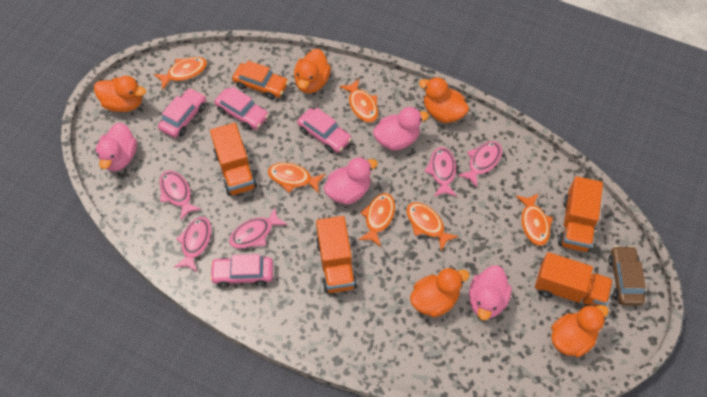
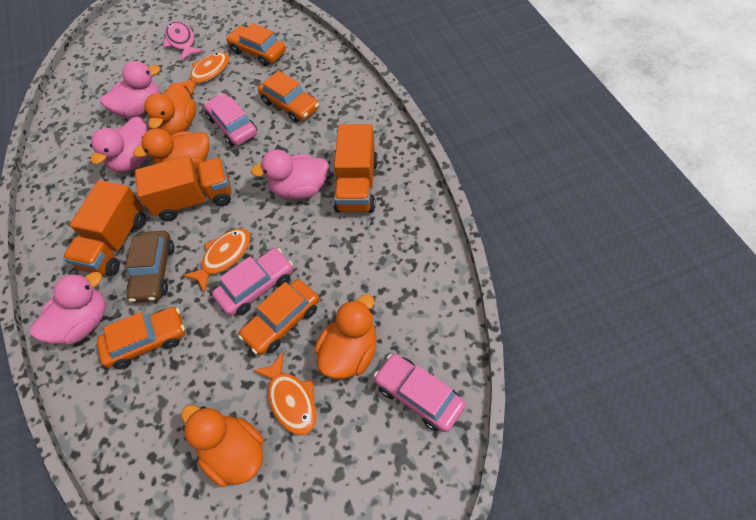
orange car: [232,61,289,100] = 1 -> [97,307,185,369] [226,23,286,66] [238,279,319,355] [258,71,319,123] = 4
orange duck: [94,76,146,112] [294,49,331,93] [410,268,469,317] [419,77,469,123] [551,305,609,357] = 5 -> [133,129,209,169] [144,83,196,136] [181,405,264,487] [314,294,377,379] = 4
orange fish: [154,57,207,90] [268,163,326,194] [339,79,378,122] [358,193,395,247] [406,202,459,251] [516,193,553,246] = 6 -> [178,52,229,95] [182,229,251,293] [253,352,316,435] = 3
orange truck: [210,123,257,196] [316,216,357,293] [535,252,613,307] [558,176,603,252] = 4 -> [63,180,146,276] [135,155,232,221] [334,124,378,212] = 3
pink car: [158,88,206,138] [210,254,273,287] [214,87,269,130] [297,108,352,153] = 4 -> [204,93,257,146] [212,248,293,316] [374,354,466,432] = 3
pink fish: [159,171,201,221] [174,217,211,273] [229,207,287,249] [424,147,457,196] [457,141,502,188] = 5 -> [163,21,203,61] = 1

